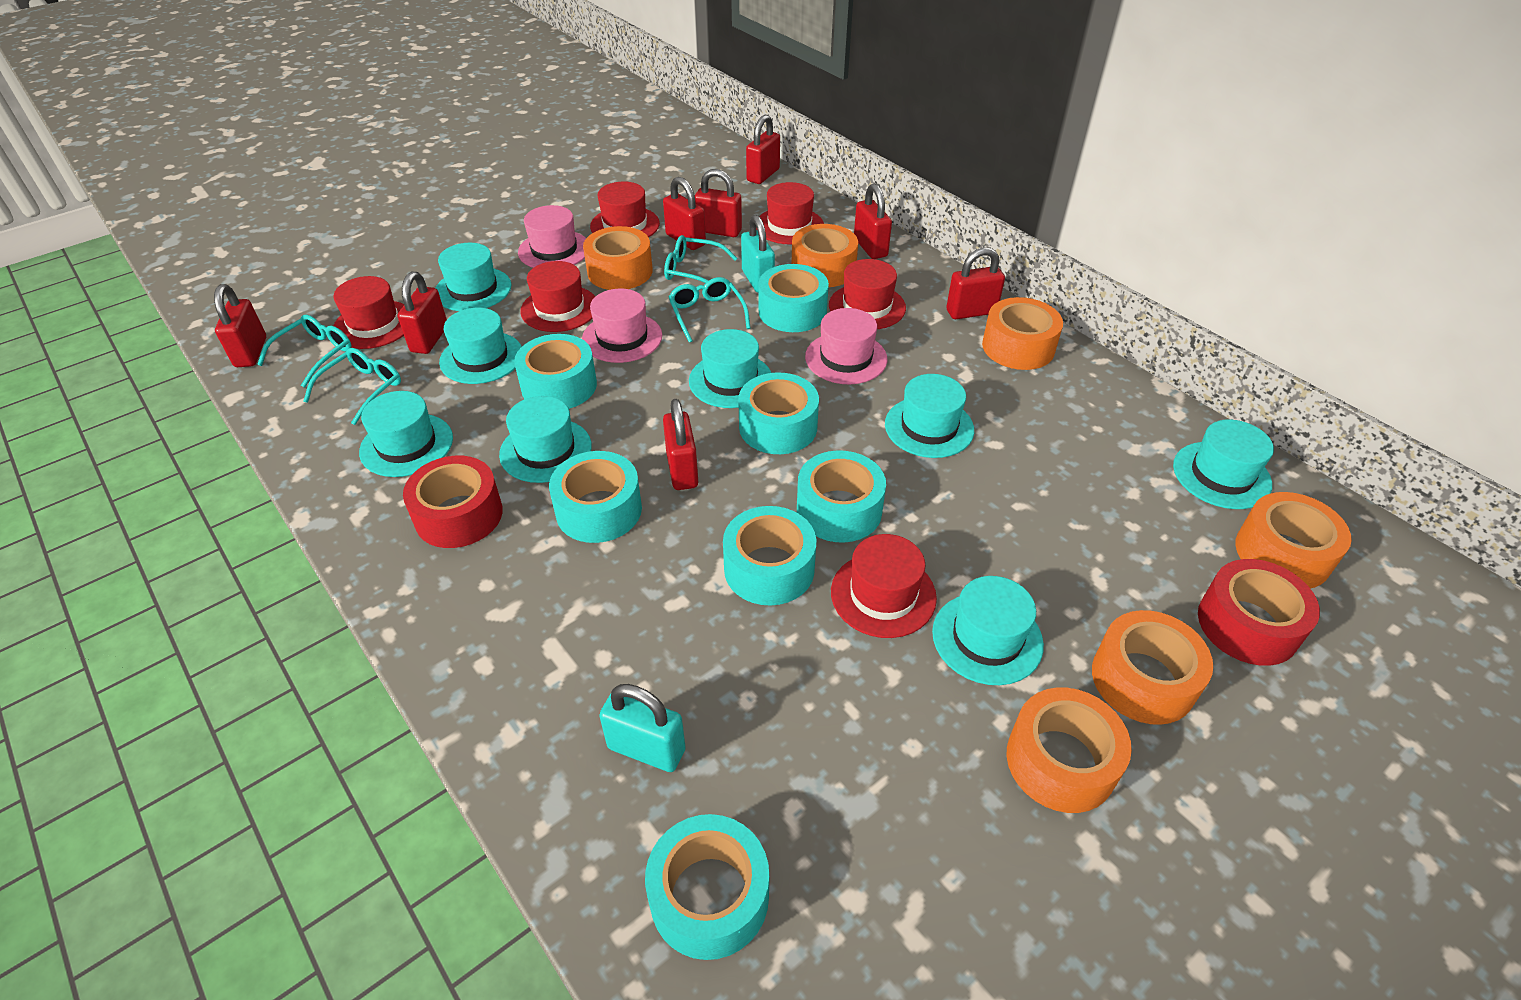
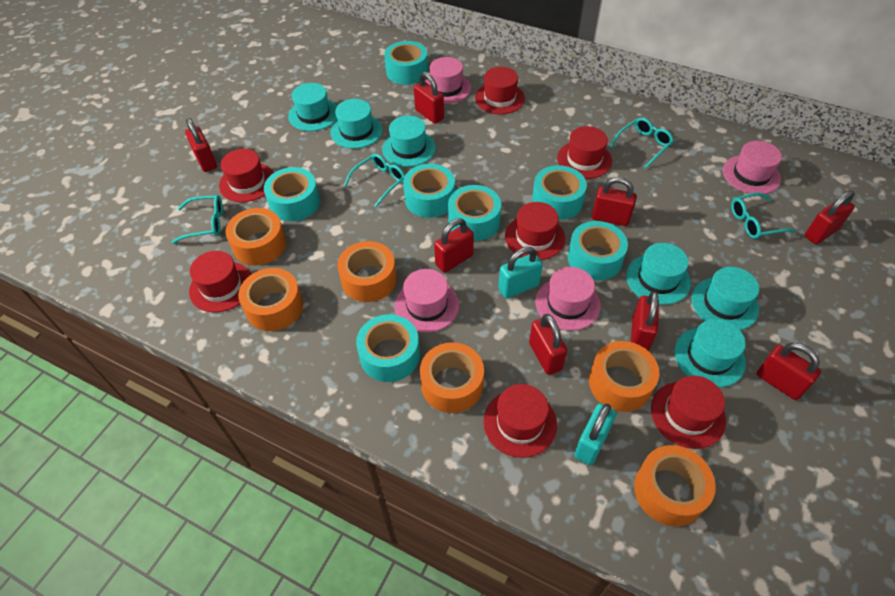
pink hat: [518,205,586,268] [582,289,662,363] [805,308,887,384] = 3 -> [395,269,459,333] [425,57,471,104] [535,267,601,331] [723,141,782,194] = 4
red hat: [333,276,404,349] [520,261,595,332] [590,181,660,237] [759,182,824,245] [829,259,906,329] [831,534,937,638] = 6 -> [189,251,251,312] [219,149,274,202] [475,67,525,114] [483,384,557,458] [505,202,565,260] [557,126,612,179] [651,376,726,449] = 7
red tape: [403,456,503,548] [1198,559,1320,666] = 2 -> none = 0
turquoise hat: [359,391,453,477] [436,243,512,311] [439,308,522,384] [499,396,592,483] [689,329,772,408] [885,374,974,458] [932,576,1044,685] [1173,419,1274,509] = 8 -> [288,83,337,131] [330,99,383,149] [382,115,436,167] [626,243,691,305] [675,319,746,387] [691,267,759,330] = 6

